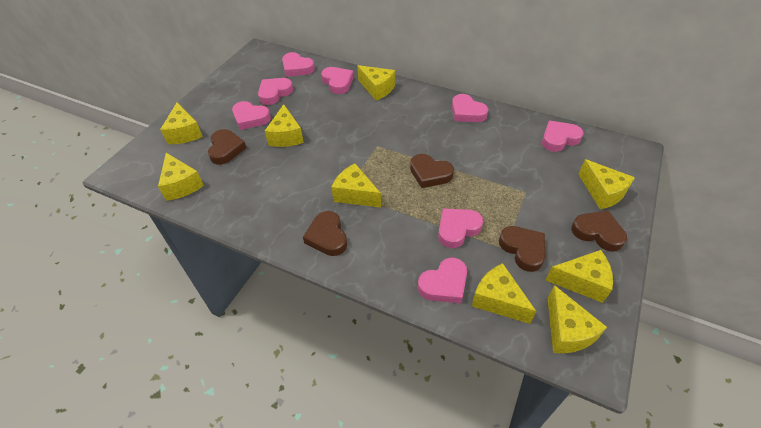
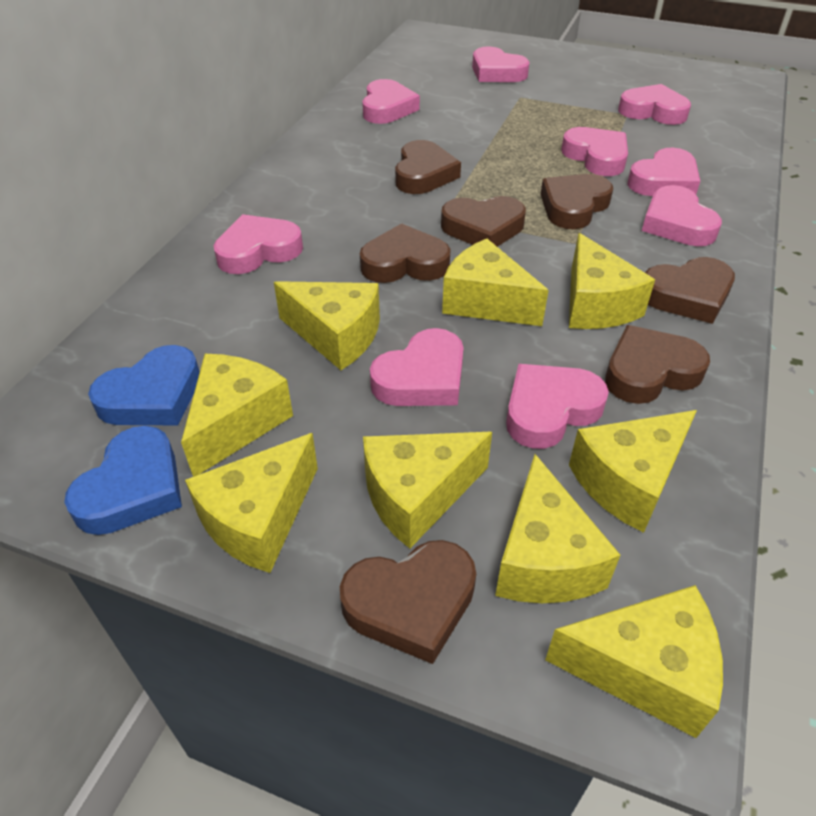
blue heart: none = 0 -> [64,426,182,535] [88,345,200,425] = 2
brown heart: [208,129,246,165] [303,211,347,256] [410,154,454,188] [499,226,546,272] [571,211,627,252] = 5 -> [340,540,476,664] [360,223,451,283] [395,140,461,194] [441,196,526,247] [541,174,613,229] [605,325,710,404] [645,257,735,324] = 7
pink heart: [232,101,271,130] [258,78,293,105] [282,52,315,77] [321,67,354,94] [418,258,467,303] [438,208,483,248] [452,94,488,122] [542,121,584,152] = 8 -> [213,214,303,274] [362,79,420,124] [370,328,464,406] [472,46,530,82] [506,364,609,449] [561,127,628,176] [618,84,691,125] [627,148,700,196] [642,185,722,246] = 9

